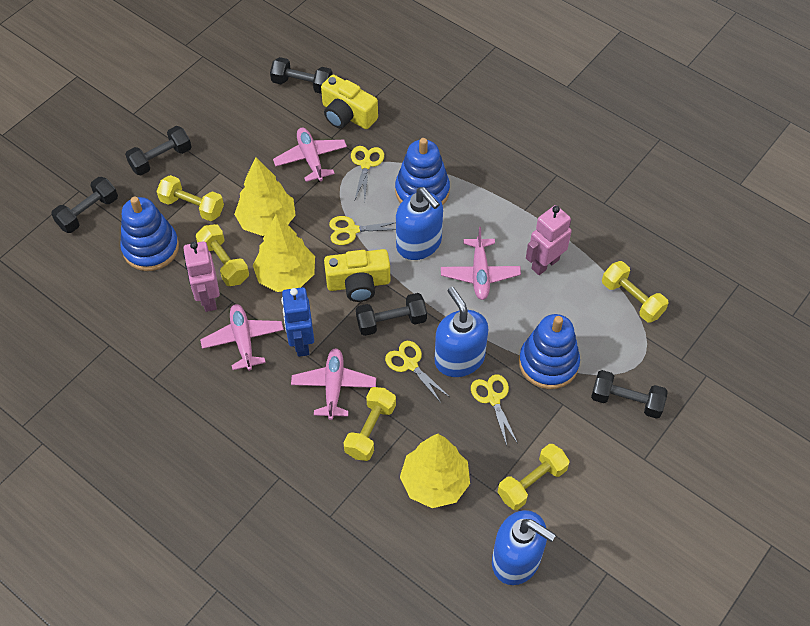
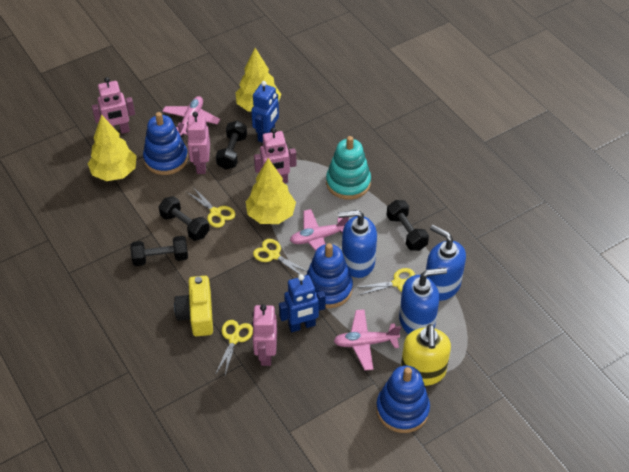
black dumbbell: [51,177,118,233] [125,126,192,175] [270,57,333,94] [356,293,427,336] [591,370,668,419] = 5 -> [130,236,188,266] [158,196,210,241] [216,120,247,169] [387,200,429,251] = 4
blue robot: [281,287,314,357] = 1 -> [251,81,279,143] [279,274,326,332] = 2
pink plane: [200,304,284,371] [273,128,347,182] [291,348,376,420] [441,227,521,300] = 4 -> [162,96,220,137] [290,209,349,251] [334,309,401,370] = 3
pink robot: [183,241,220,312] [526,205,572,275] = 2 -> [92,77,135,134] [186,112,210,174] [252,304,277,366] [254,128,297,183] = 4
turquoise stacking toy: none = 0 -> [326,136,371,200] = 1
yellow camera: [321,75,378,129] [324,249,390,302] = 2 -> [174,276,213,336] = 1
yellow dumbbell: [156,175,224,221] [196,224,249,286] [344,387,396,461] [498,444,570,510] [602,261,669,323] = 5 -> none = 0
yellow soap dispenser: none = 0 -> [401,324,451,386] = 1

